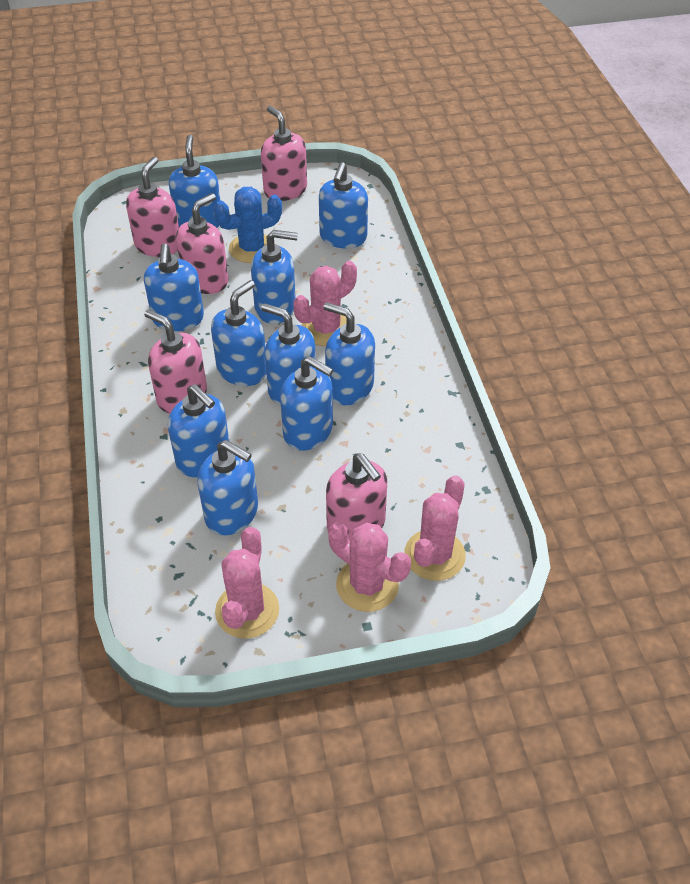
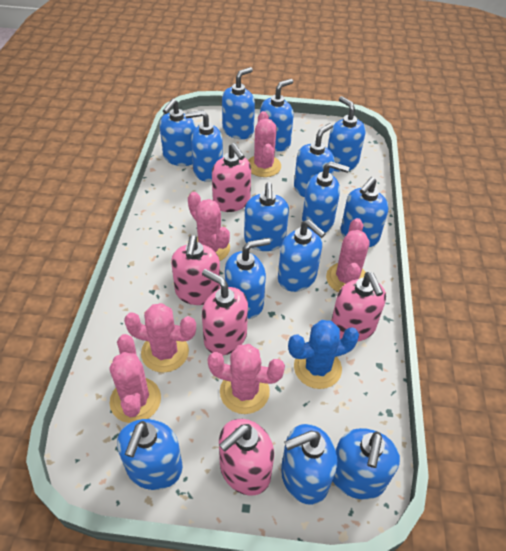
blue soap dispenser: [144,243,204,331] [168,384,229,477] [169,135,220,228] [198,440,258,535] [211,280,266,386] [251,230,298,324] [261,303,316,405] [280,356,333,451] [319,162,368,248] [323,302,375,405] = 10 -> [117,419,183,490] [159,99,196,166] [185,110,223,182] [222,67,255,139] [225,238,270,319] [244,182,289,251] [260,79,294,151] [278,220,326,292] [281,424,337,505] [294,123,335,198] [302,161,350,233] [327,96,366,172] [333,428,400,500] [341,177,389,247] = 14
pink cactus: [215,527,279,639] [293,261,357,346] [328,522,411,612] [404,475,466,581] = 4 -> [110,334,161,423] [124,303,196,373] [188,192,230,261] [207,344,285,414] [248,111,281,177] [326,218,370,292] = 6

